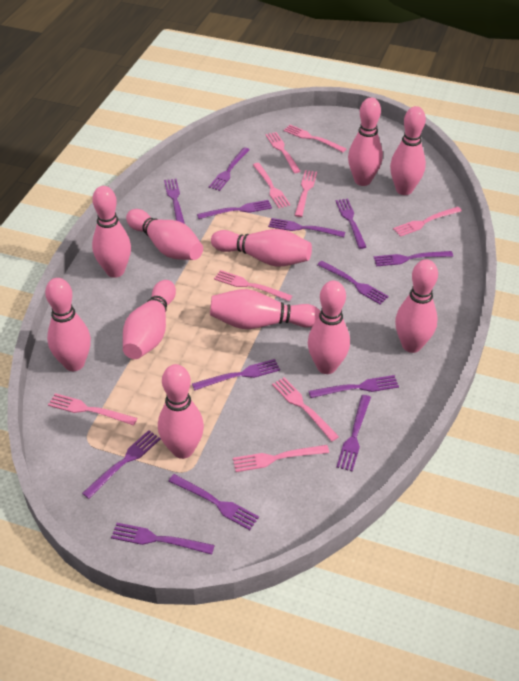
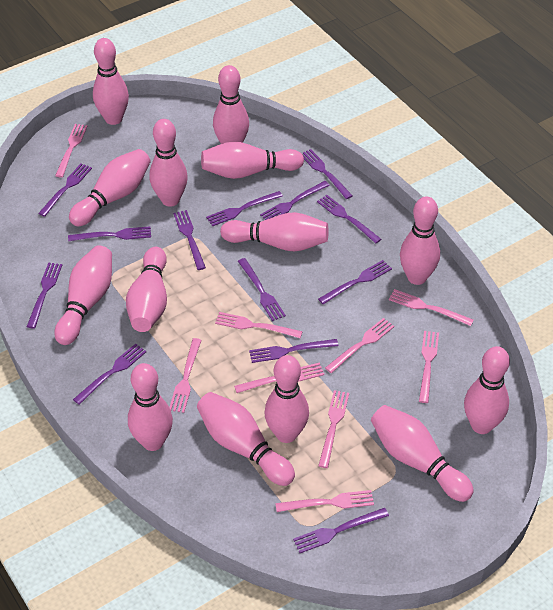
pink bowling pin: [45,278,91,371] [92,186,131,278] [123,280,176,359] [126,209,203,260] [158,364,204,459] [210,289,321,329] [211,229,312,267] [308,281,350,374] [348,97,383,186] [390,106,426,195] [395,259,438,353] = 11 -> [54,245,112,345] [69,149,151,226] [93,38,129,125] [126,247,167,332] [128,363,173,451] [149,119,188,207] [197,392,295,486] [201,141,304,179] [213,65,249,144] [220,212,329,252] [264,355,309,443] [371,405,474,502] [400,196,440,285] [464,346,510,434] = 14

